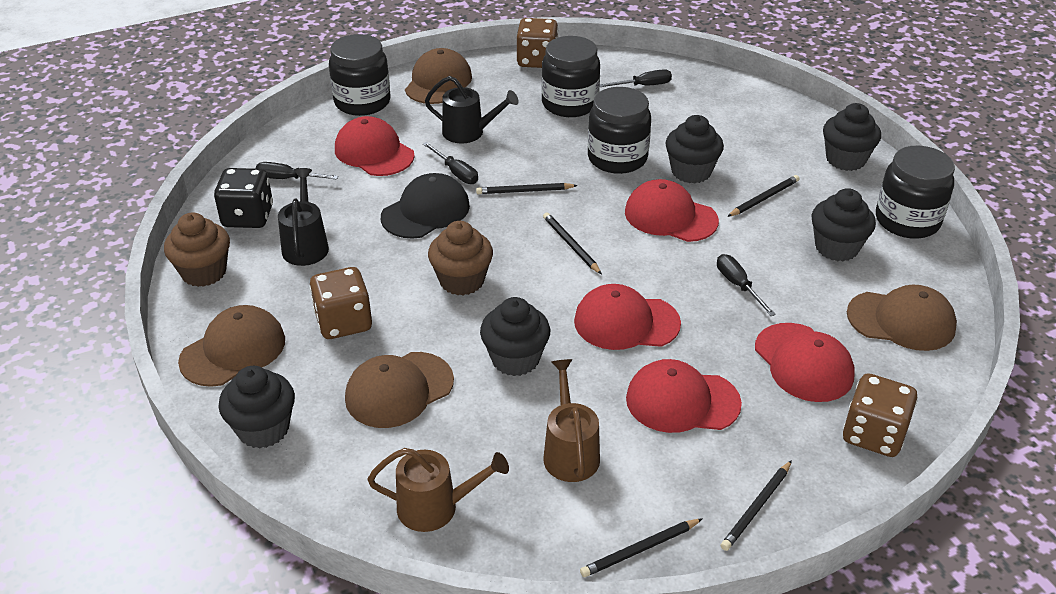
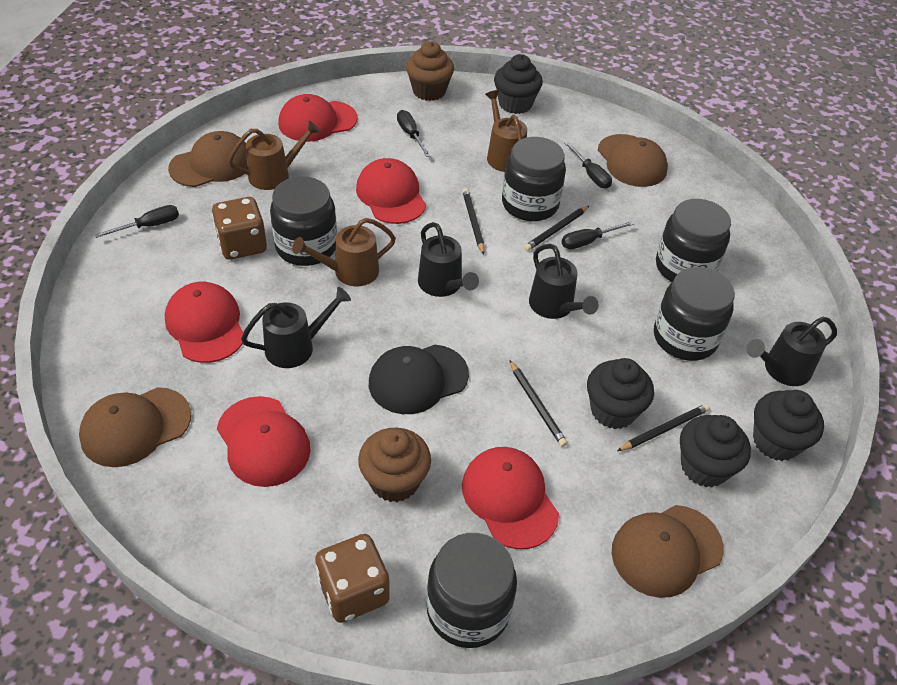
black cupcake: [218,366,295,449] [480,297,550,376] [665,115,724,184] [811,188,876,261] [823,103,881,171] = 5 -> [494,54,543,114] [587,358,654,429] [680,415,751,487] [753,390,824,461] = 4
black dice: [214,168,273,228] = 1 -> none = 0
black jar: [329,34,390,116] [541,36,600,117] [588,87,651,174] [876,146,955,239] = 4 -> [270,176,337,266] [426,533,517,648] [502,137,566,221] [654,267,735,361] [656,199,731,282] = 5
black pencil: [476,183,578,194] [543,212,602,274] [580,518,703,577] [721,460,792,551] [727,175,800,217] = 5 -> [462,188,484,255] [509,360,568,447] [524,206,589,251] [617,404,710,451] = 4
black watering can: [278,168,329,266] [425,76,519,143] = 2 -> [241,287,351,368] [418,222,479,297] [529,244,598,319] [746,317,837,386] = 4
brown dice: [310,267,372,339] [517,18,558,68] [843,373,918,457] = 3 -> [212,197,267,260] [315,534,390,623] = 2
brown watering can: [367,448,509,532] [543,359,600,482] = 2 -> [228,121,320,190] [292,218,396,286] [485,90,527,172] = 3

